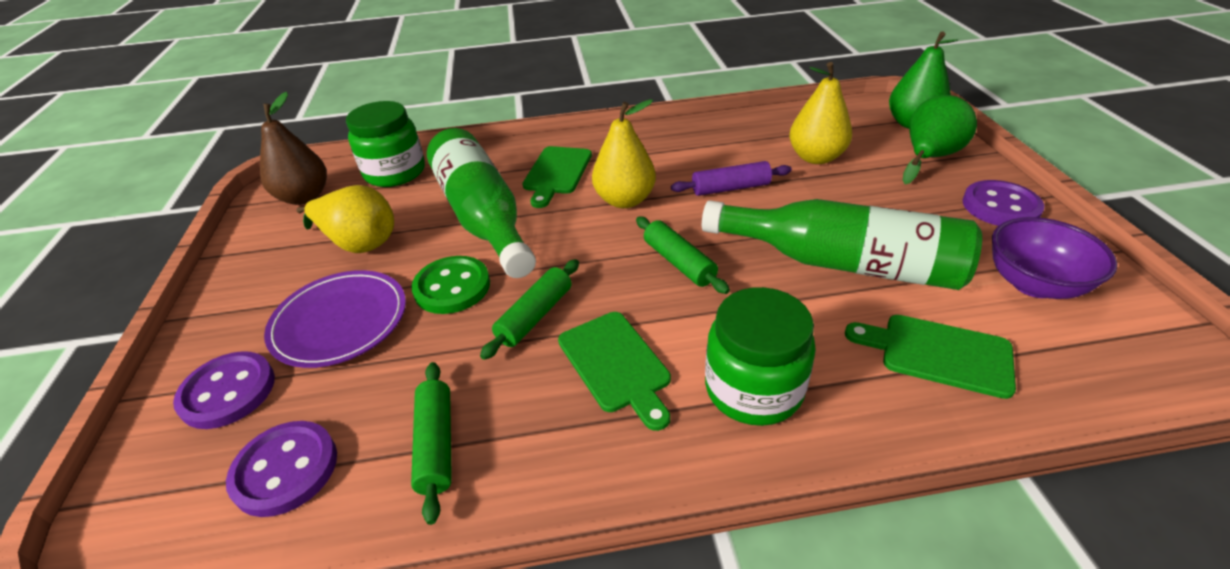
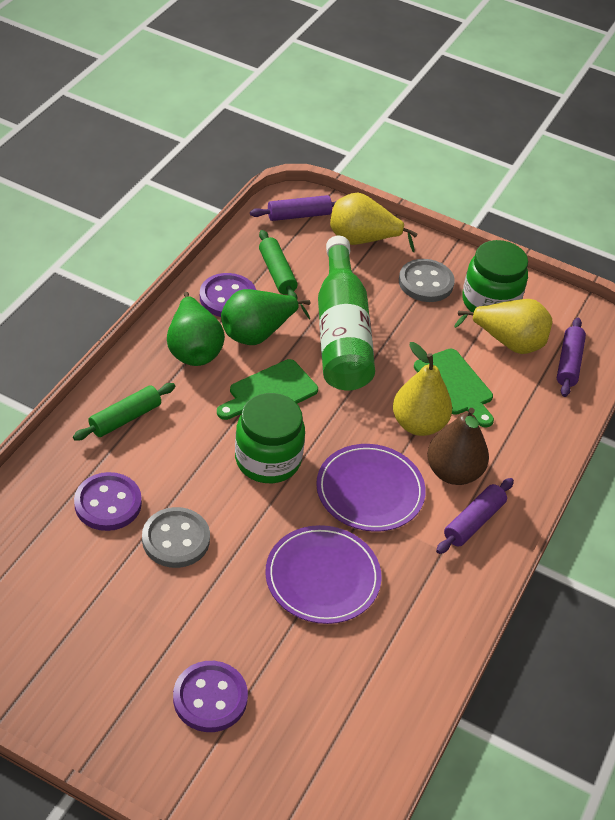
green bottle: [427,128,536,278] [702,199,982,290] = 2 -> [318,236,375,391] = 1
green button: [411,256,490,314] = 1 -> none = 0
green cutting board: [523,146,592,208] [558,312,671,431] [845,315,1016,399] = 3 -> [217,359,318,420] [414,349,494,427] = 2
green rolling pin: [411,362,452,525] [480,259,579,360] [636,216,730,294] = 3 -> [73,383,175,441] [259,230,298,299] = 2
grey button: none = 0 -> [142,507,210,568] [399,259,455,302] = 2
purple bowl: [992,217,1117,299] = 1 -> none = 0
purple plate: [264,270,406,368] = 1 -> [265,525,382,624] [316,444,426,532] = 2
purple rolling pin: [671,161,792,196] = 1 -> [250,195,336,221] [436,478,514,554] [557,318,586,397] = 3

